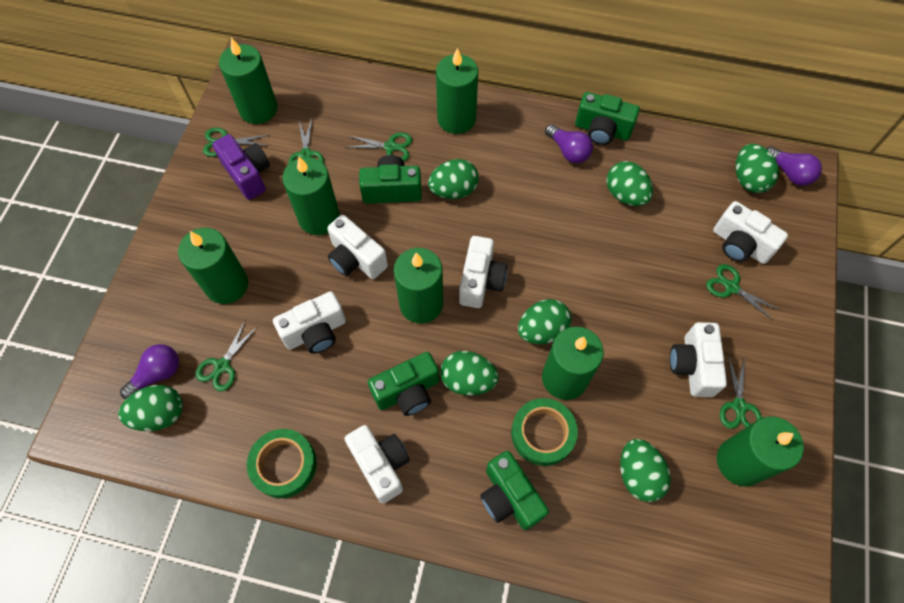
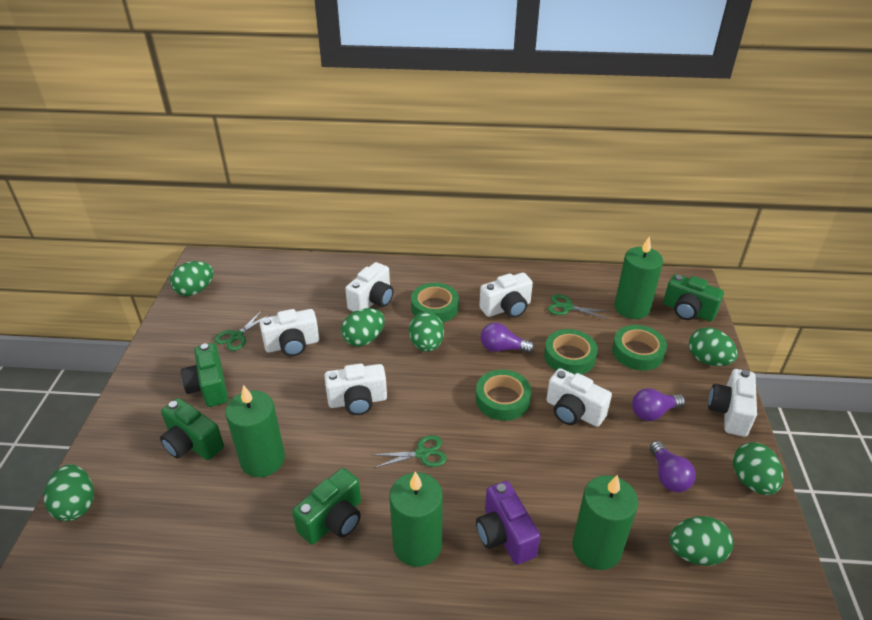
green candle: [178,228,248,304] [219,38,277,124] [283,157,340,235] [394,248,443,324] [436,48,478,134] [542,327,604,400] [717,416,804,486] = 7 -> [225,385,285,477] [389,471,443,567] [572,475,638,570] [614,236,663,319] = 4
green scissors: [196,319,258,391] [203,128,269,157] [288,118,324,164] [345,133,412,161] [706,264,780,321] [720,355,762,429] = 6 -> [215,310,271,351] [373,435,447,468] [548,294,609,319] = 3
green tape: [247,429,317,498] [511,398,578,466] = 2 -> [411,283,459,323] [476,370,531,421] [544,329,598,375] [612,325,667,371] = 4

